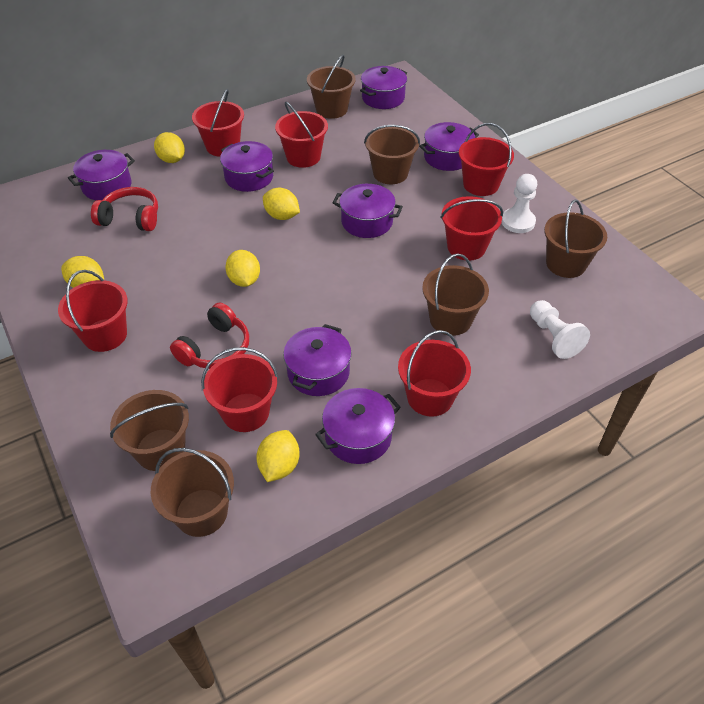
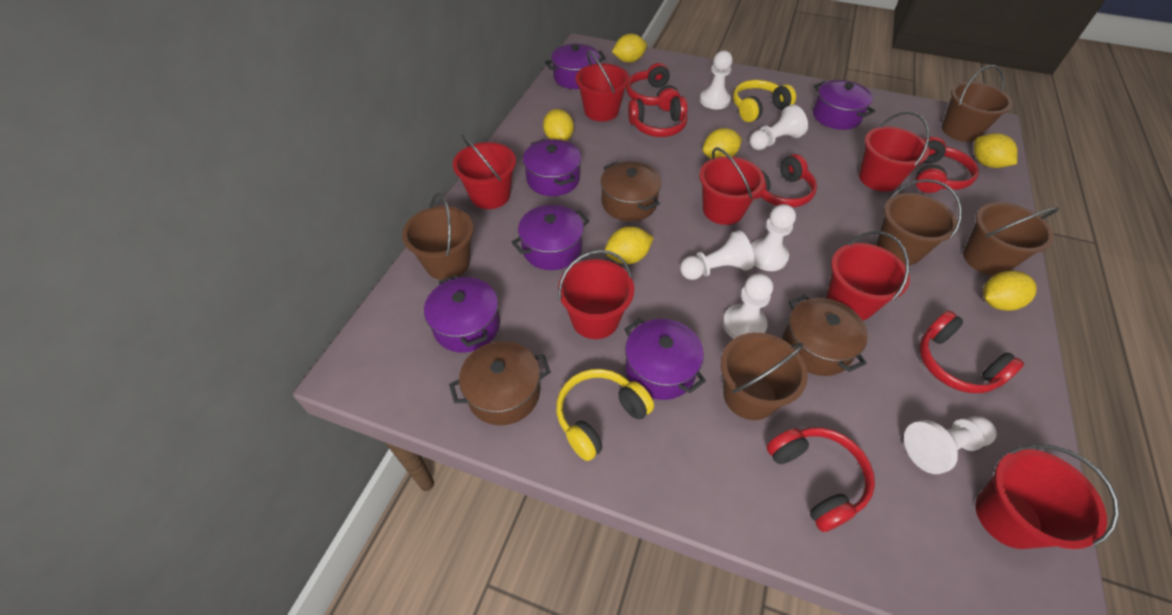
brown bucket: [110,390,189,471] [151,448,234,537] [307,55,356,119] [364,125,420,184] [422,254,489,336] [544,199,607,278] = 6 -> [402,193,474,280] [721,333,808,420] [877,179,962,265] [942,65,1013,142] [963,202,1059,276] = 5
brown pot: none = 0 -> [449,341,551,425] [600,161,662,221] [782,295,868,376] = 3
purple pot: [68,150,135,200] [220,141,274,192] [283,324,352,396] [315,388,401,464] [332,184,403,238] [360,66,407,109] [419,122,479,171] = 7 -> [424,275,500,353] [512,205,589,270] [523,139,581,196] [545,44,606,89] [624,318,706,400] [813,80,875,130] = 6
red headphones: [91,187,158,231] [170,302,249,369] = 2 -> [626,63,680,111] [628,96,687,137] [754,154,817,207] [767,427,875,532] [916,136,979,193] [919,310,1024,393] = 6
white pawn: [502,174,537,233] [530,300,590,359] = 2 -> [680,230,754,280] [700,51,733,109] [723,273,773,339] [749,104,808,150] [751,204,796,271] [904,416,997,474] = 6
yellow headphones: none = 0 -> [556,369,654,461] [733,80,796,122] = 2
yellow lemon: [61,256,104,288] [154,132,185,163] [225,250,260,287] [256,430,300,482] [263,188,300,220] = 5 -> [543,109,574,141] [605,226,654,264] [612,34,647,63] [703,128,742,159] [974,133,1018,168] [983,271,1037,311] = 6

